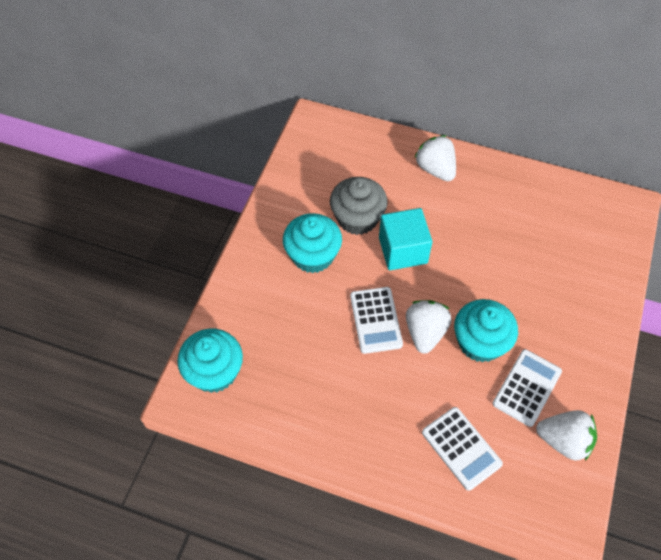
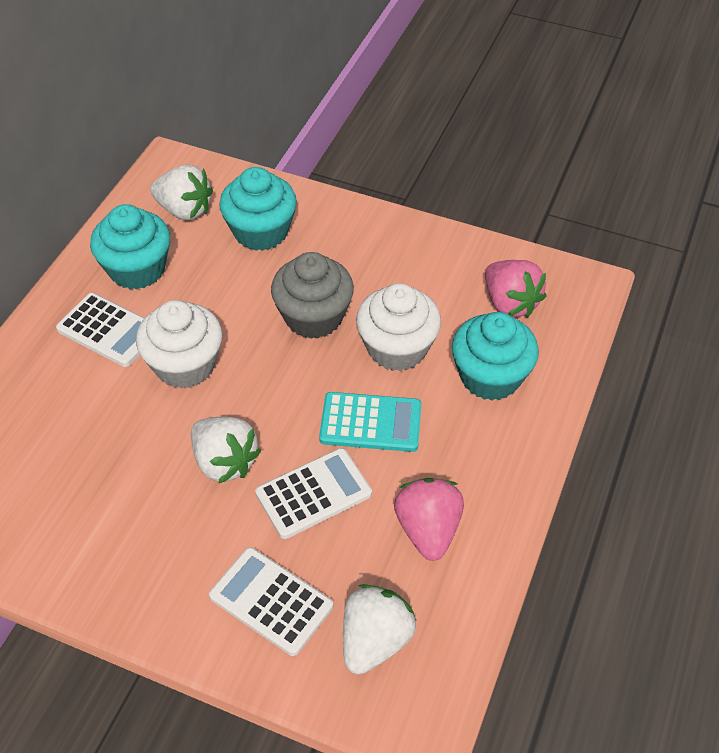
pink strawberry: none = 0 -> [394,478,464,561] [485,260,546,318] = 2
turquoise calculator: none = 0 -> [319,392,422,452] = 1
turquoise cube: [379,208,433,270] = 1 -> none = 0
white cupcake: none = 0 -> [136,300,222,389] [356,283,441,371] = 2

